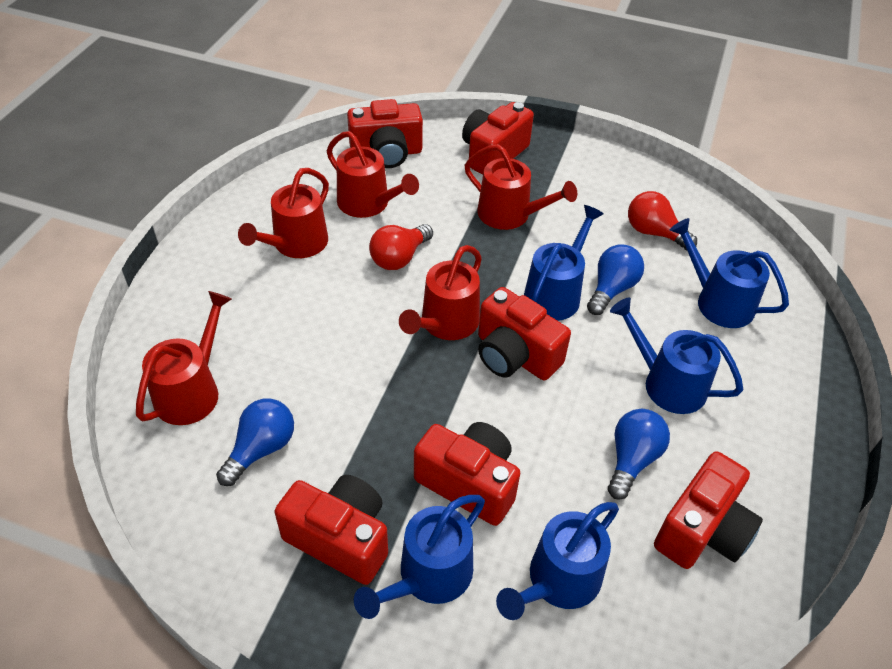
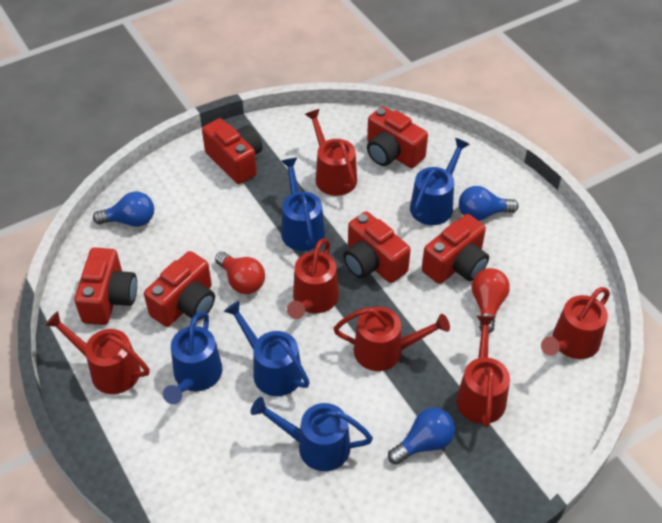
red watering can: [136,291,232,425] [238,168,329,258] [327,131,419,218] [399,245,482,340] [465,144,577,230] = 5 -> [45,311,149,394] [287,238,339,319] [305,109,357,196] [334,307,450,371] [456,315,510,428] [541,287,610,359] = 6

